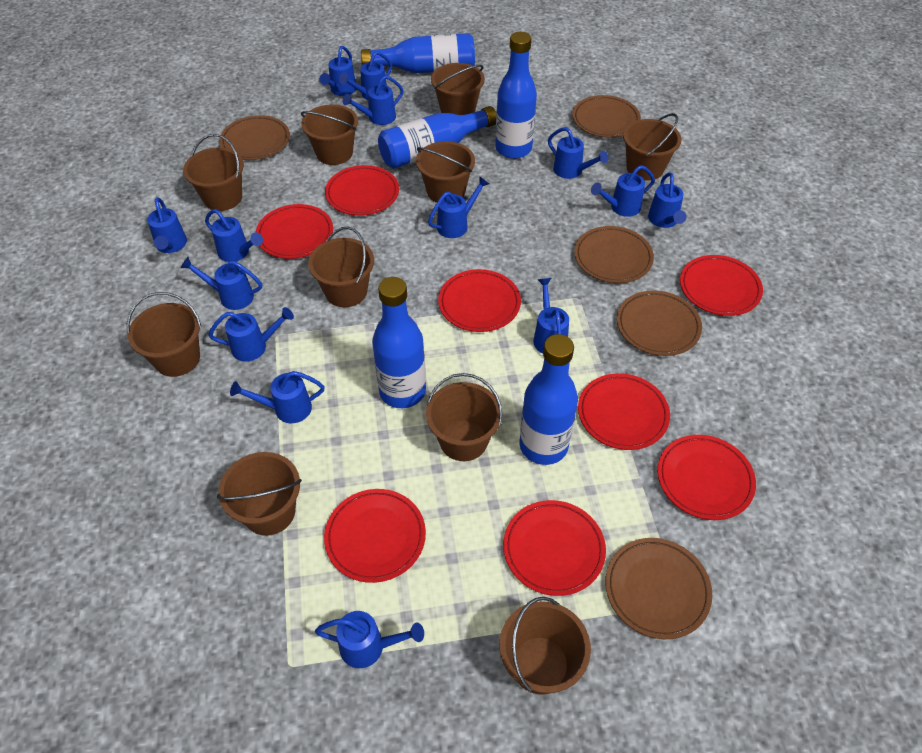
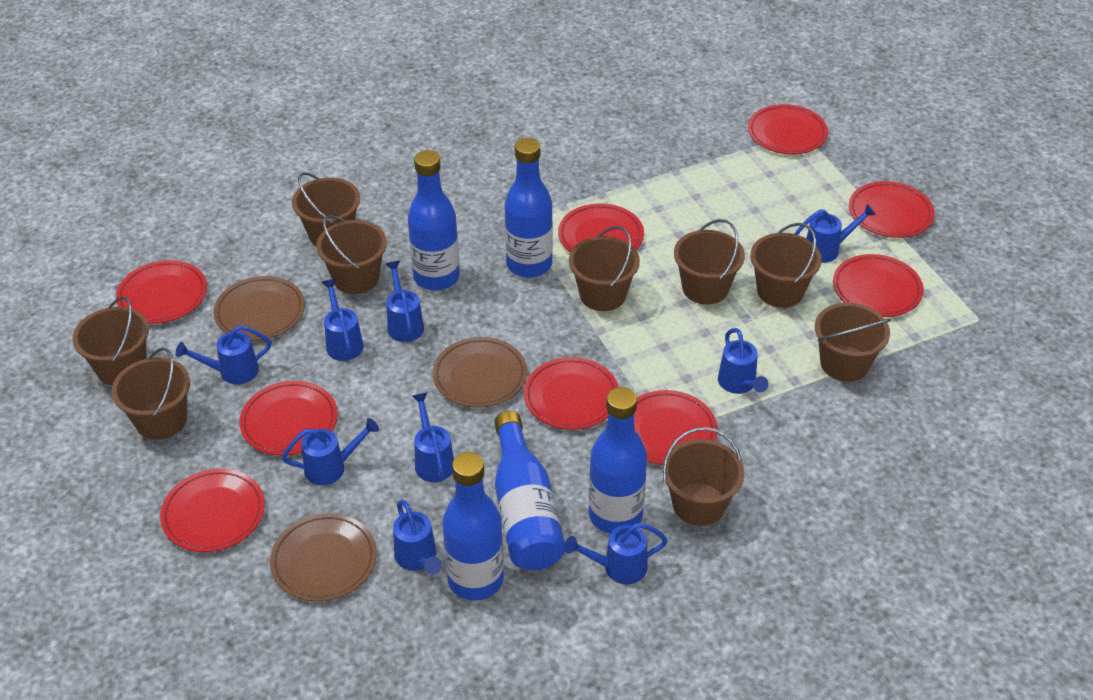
blue watering can: [147,197,187,253] [181,257,262,310] [205,209,263,262] [208,307,294,362] [230,371,325,423] [315,611,424,668] [320,46,356,96] [339,51,392,100] [343,75,404,125] [428,177,489,238] [533,278,569,353] [548,127,609,179] [591,165,655,217] [648,173,687,228] = 14 -> [176,325,271,384] [282,418,379,485] [322,279,364,361] [386,261,424,342] [393,500,442,575] [412,392,454,482] [564,522,668,584] [718,328,768,394] [795,204,876,263] = 9
brown bucket: [127,292,202,377] [183,134,244,211] [217,452,302,536] [301,104,358,165] [308,227,374,307] [416,141,475,203] [426,373,502,461] [431,63,485,115] [499,597,591,695] [623,113,681,181] = 10 -> [72,296,149,385] [112,347,190,440] [292,172,360,246] [316,215,387,294] [569,226,640,311] [662,427,744,526] [674,219,745,305] [750,223,822,308] [815,303,891,382] = 9
brown plate: [219,115,290,160] [572,95,641,138] [574,226,654,283] [605,538,712,639] [617,290,702,356] = 5 -> [213,276,305,341] [270,513,377,602] [433,337,527,408] = 3
red plate: [256,204,333,259] [324,489,426,583] [325,165,399,216] [438,269,521,332] [503,500,606,596] [578,373,670,450] [658,435,756,520] [680,255,763,316] = 8 -> [116,260,207,324] [160,468,265,552] [239,381,338,456] [524,357,619,430] [558,203,644,253] [634,390,718,465] [748,104,828,154] [833,254,924,317] [849,181,935,238] = 9

